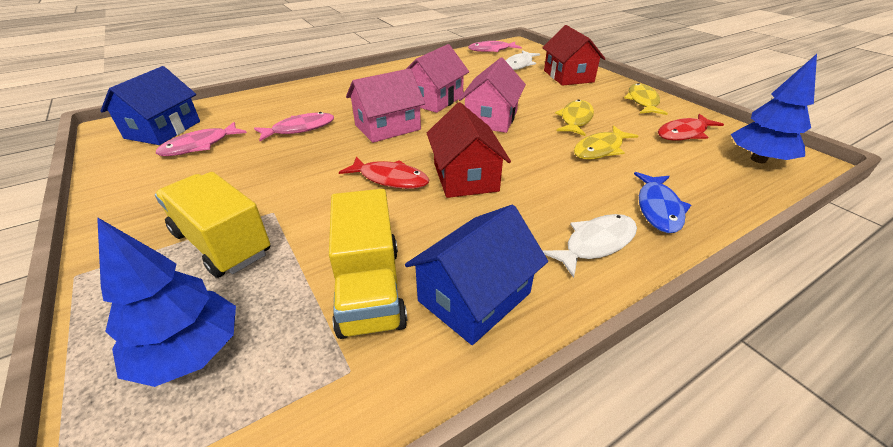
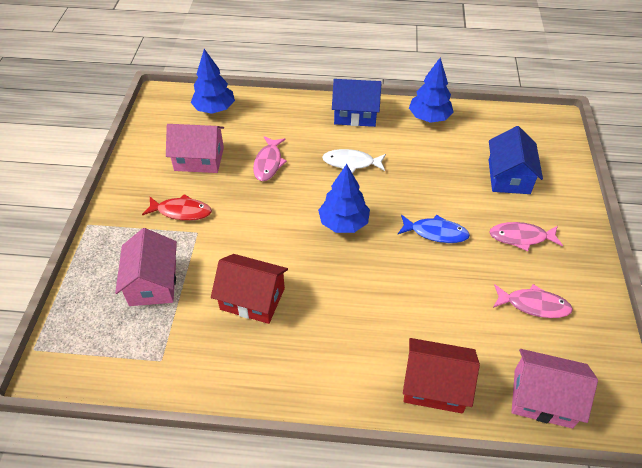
blue tree: [97,217,236,387] [731,54,817,163] = 2 -> [191,49,235,114] [318,164,370,233] [409,57,454,123] = 3
red fish: [339,156,430,189] [658,114,724,141] = 2 -> [142,194,212,221] = 1
white fish: [506,50,540,70] [543,214,637,278] = 2 -> [322,149,386,174] = 1
yellow fish: [555,100,594,136] [574,125,638,160] [624,83,668,115] = 3 -> none = 0
yellow truck: [155,172,270,278] [329,189,408,339] = 2 -> none = 0

